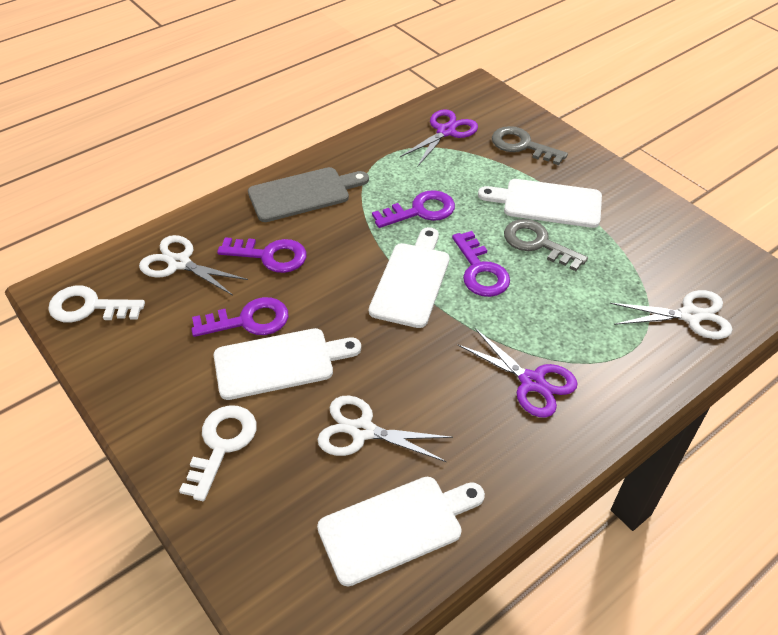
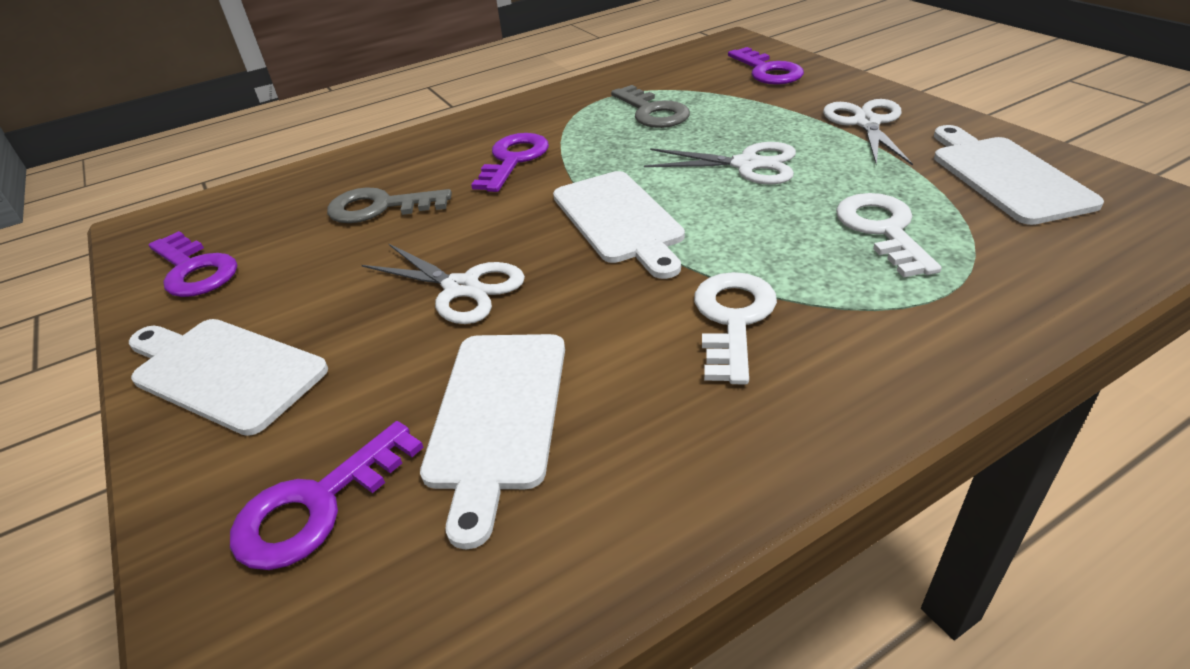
grey cutting board: [248,167,369,222] = 1 -> none = 0
purple scissors: [400,109,478,166] [458,328,578,418] = 2 -> none = 0

